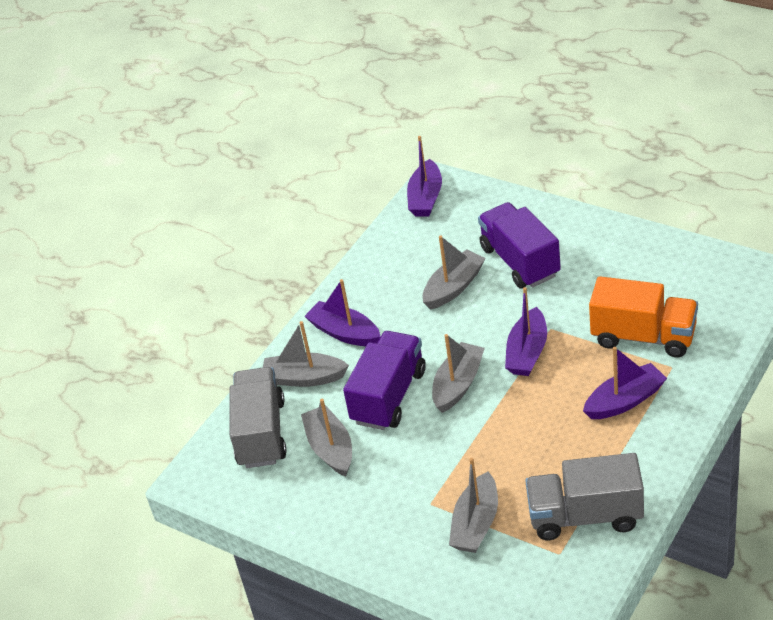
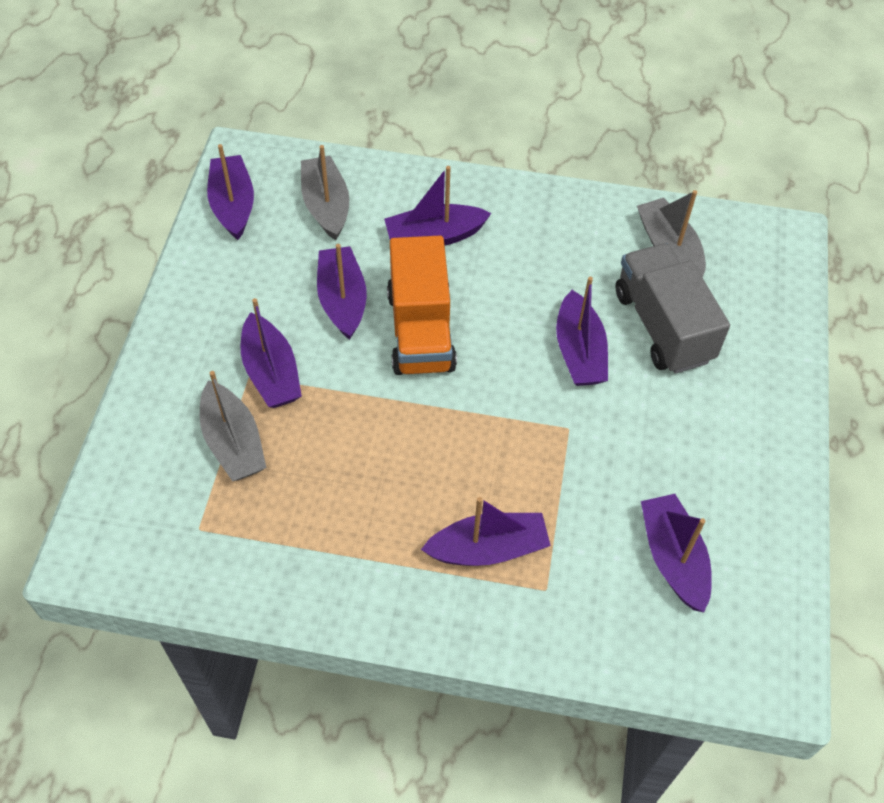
grey boat: [263,321,349,387] [301,399,352,476] [422,236,486,310] [432,334,485,413] [449,458,498,553] = 5 -> [200,371,266,481] [301,145,349,240] [637,190,706,278] = 3
grey truck: [229,367,287,468] [525,453,644,540] = 2 -> [615,243,730,373] = 1
purple boat: [304,279,381,346] [407,136,442,216] [505,287,547,376] [583,347,667,419] = 4 -> [207,144,254,240] [241,298,302,408] [317,244,367,340] [384,166,491,245] [421,497,551,566] [556,277,608,386] [641,494,712,613] = 7
purple truck: [343,331,426,430] [478,202,561,289] = 2 -> none = 0

